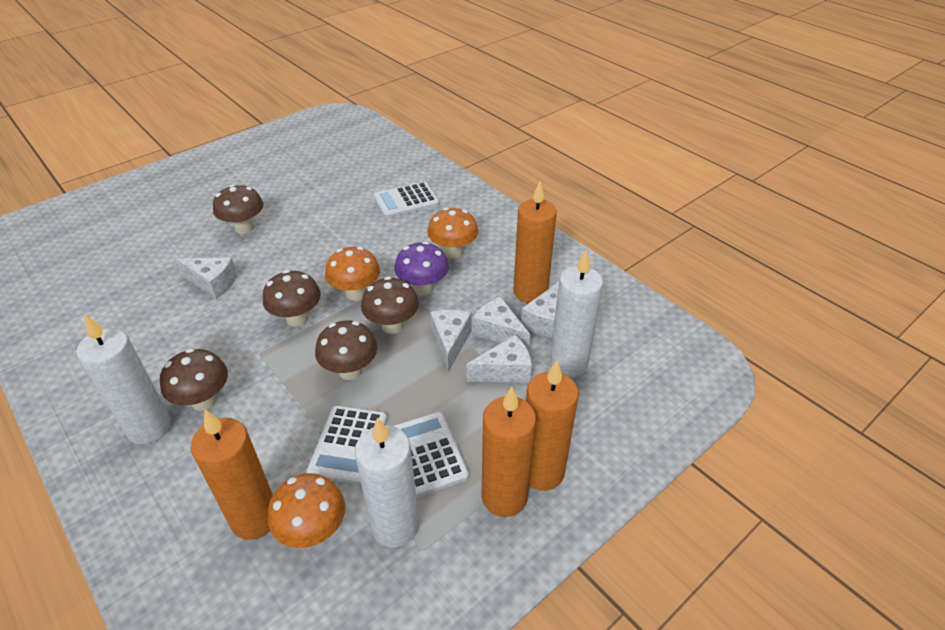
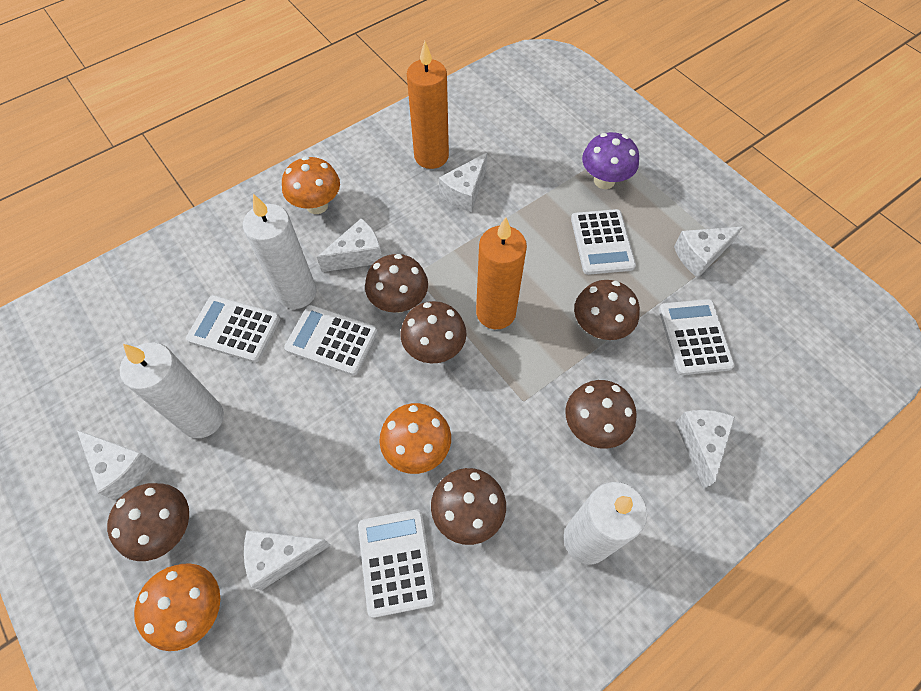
brown mushroom: [160,348,228,411] [213,184,264,234] [263,270,321,326] [315,320,377,380] [361,277,419,334] = 5 -> [107,483,189,561] [365,254,428,313] [400,301,466,363] [431,468,506,545] [565,380,637,449] [574,280,640,340] = 6
orange candle: [191,410,273,540] [482,386,536,517] [513,181,557,303] [526,360,579,491] = 4 -> [407,41,449,169] [476,217,527,329] = 2
white calculator: [307,406,387,485] [374,182,439,218] [393,412,469,498] = 3 -> [186,295,280,363] [284,305,378,376] [358,509,436,618] [571,209,636,275] [659,299,735,375] = 5
white cheese: [176,257,237,299] [430,310,472,372] [466,335,532,383] [473,297,530,352] [521,282,559,337] = 5 -> [77,430,155,501] [244,530,331,590] [317,218,382,272] [439,153,487,212] [674,227,743,278] [675,410,735,490] = 6

